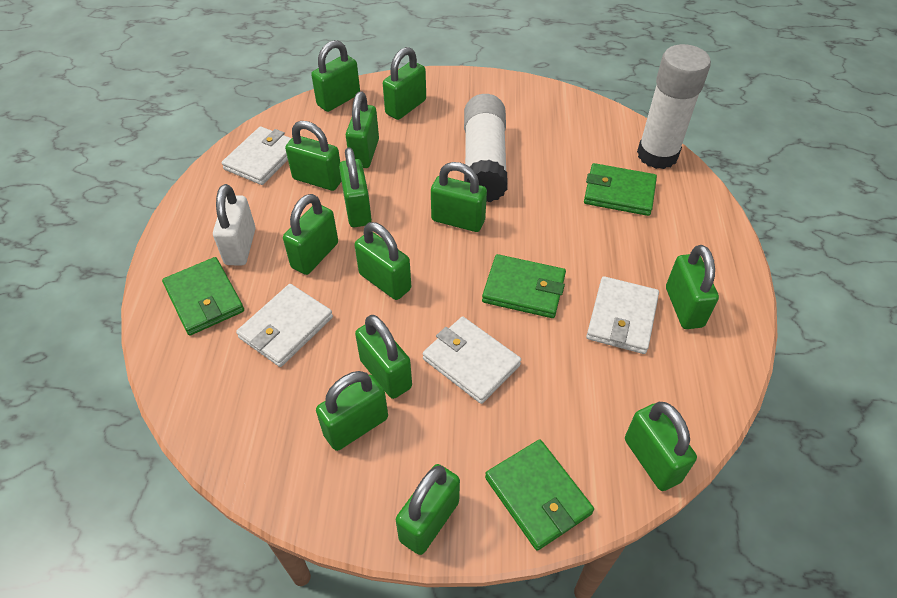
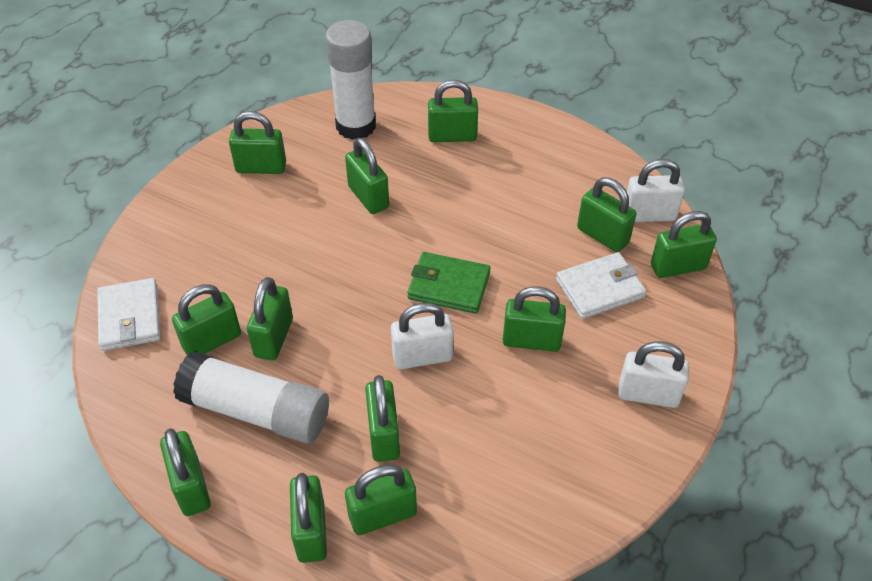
green padlock: [283,194,338,275] [285,121,342,191] [311,40,360,112] [316,371,388,451] [339,147,372,227] [346,91,379,168] [355,222,411,300] [355,315,412,399] [383,47,426,120] [396,464,460,555] [431,162,487,232] [625,402,697,491] [666,245,719,329] = 13 -> [160,428,211,516] [172,284,241,356] [229,111,286,174] [247,277,293,361] [290,473,327,563] [345,138,389,214] [345,465,417,535] [365,375,400,462] [428,80,478,142] [503,286,566,352] [577,178,636,252] [651,211,717,278] = 12
green wallet: [162,257,244,336] [482,254,566,318] [485,439,594,551] [584,163,657,216] = 4 -> [407,252,491,314] = 1
white padlock: [213,184,256,266] = 1 -> [391,303,454,369] [618,341,689,408] [627,159,685,222] = 3
white wallet: [221,126,291,185] [236,284,333,367] [423,316,521,404] [586,276,659,354] = 4 -> [97,278,161,351] [556,252,646,319] = 2

